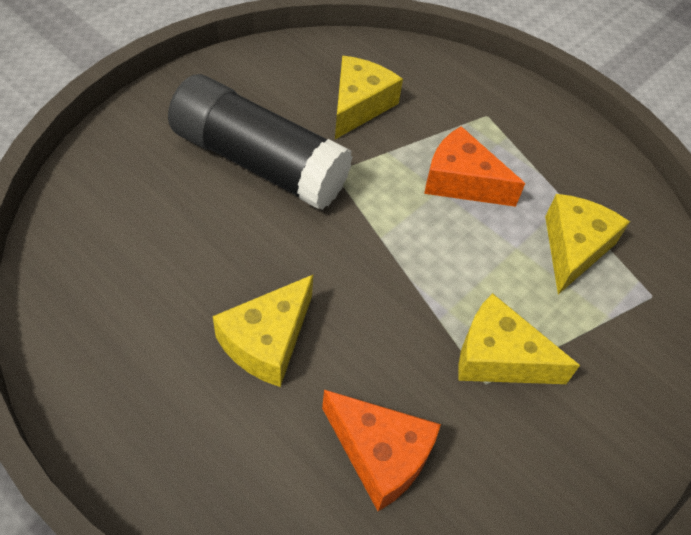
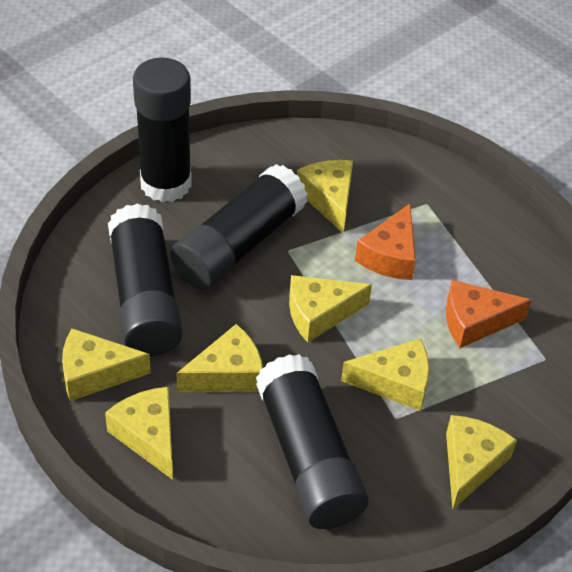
black glue stick: [168,74,353,210] = 1 -> [108,203,183,357] [133,58,192,202] [170,164,308,290] [256,354,369,529] = 4
yellow cheese: [213,275,313,387] [335,56,403,139] [458,293,580,384] [545,194,630,294] = 4 -> [62,328,151,401] [105,387,173,480] [176,324,263,392] [289,275,372,342] [297,160,353,234] [341,338,429,411] [446,415,517,510] = 7

